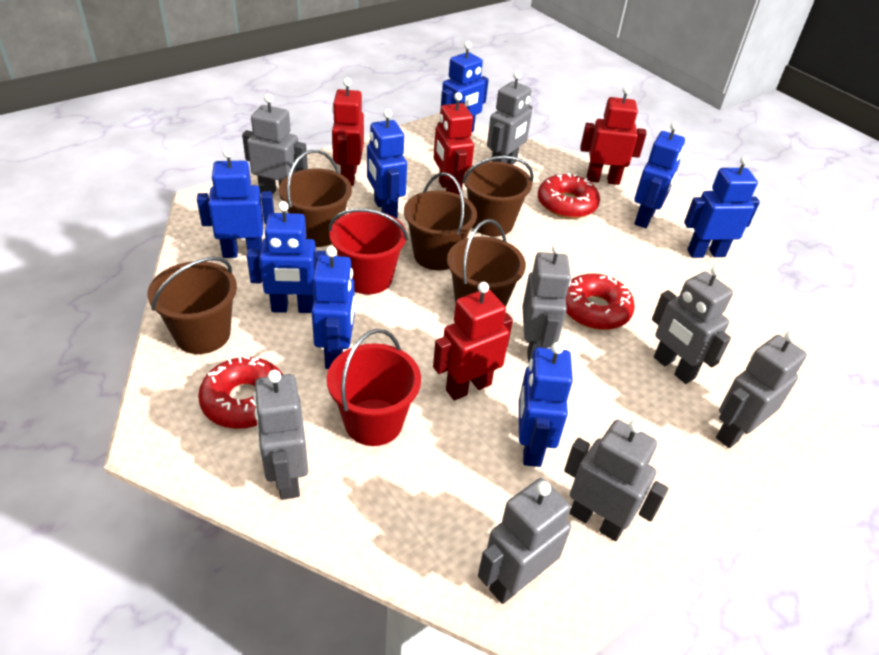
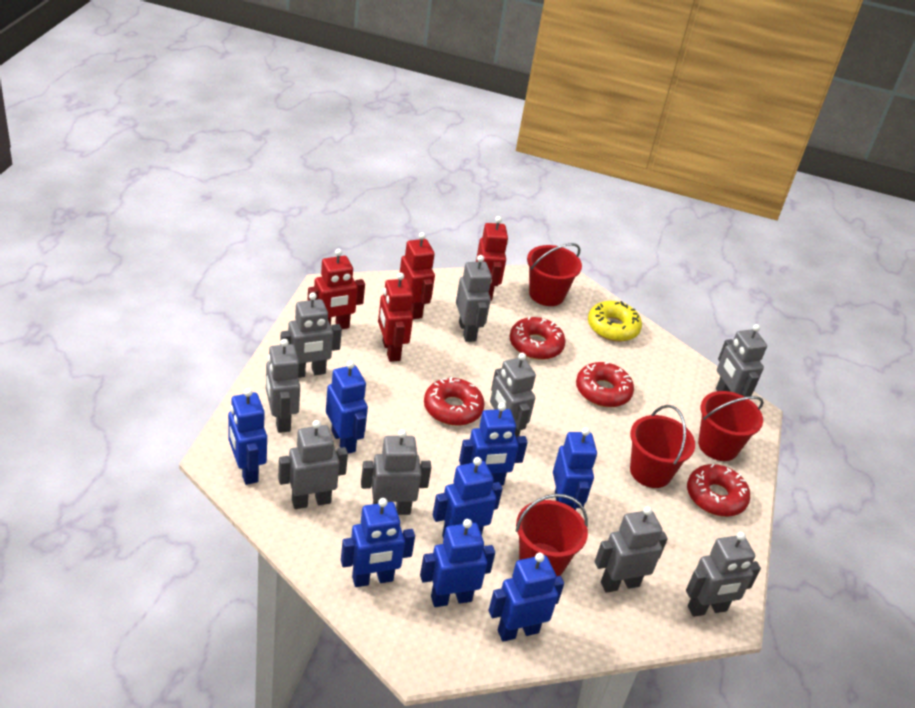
brown bucket: [148,257,237,354] [279,150,352,247] [404,172,477,271] [447,219,526,307] [462,156,534,237] = 5 -> none = 0
grey robot: [242,94,308,199] [253,370,309,500] [478,478,571,604] [487,71,532,165] [522,244,571,362] [564,419,669,541] [652,265,733,384] [716,330,807,448] = 8 -> [266,339,300,433] [278,420,348,509] [280,292,342,378] [361,429,431,515] [456,255,492,342] [490,353,536,439] [595,506,668,593] [686,532,761,617] [716,324,767,397] = 9
red bucket: [327,329,421,446] [329,208,408,294] = 2 -> [516,494,588,576] [527,243,582,306] [630,405,695,488] [698,391,764,461] = 4
red donut: [198,356,283,429] [538,172,600,219] [565,273,635,330] = 3 -> [424,377,485,426] [509,317,566,360] [576,362,634,407] [687,464,750,517] = 4
yellow donut: none = 0 -> [588,301,642,342] = 1

